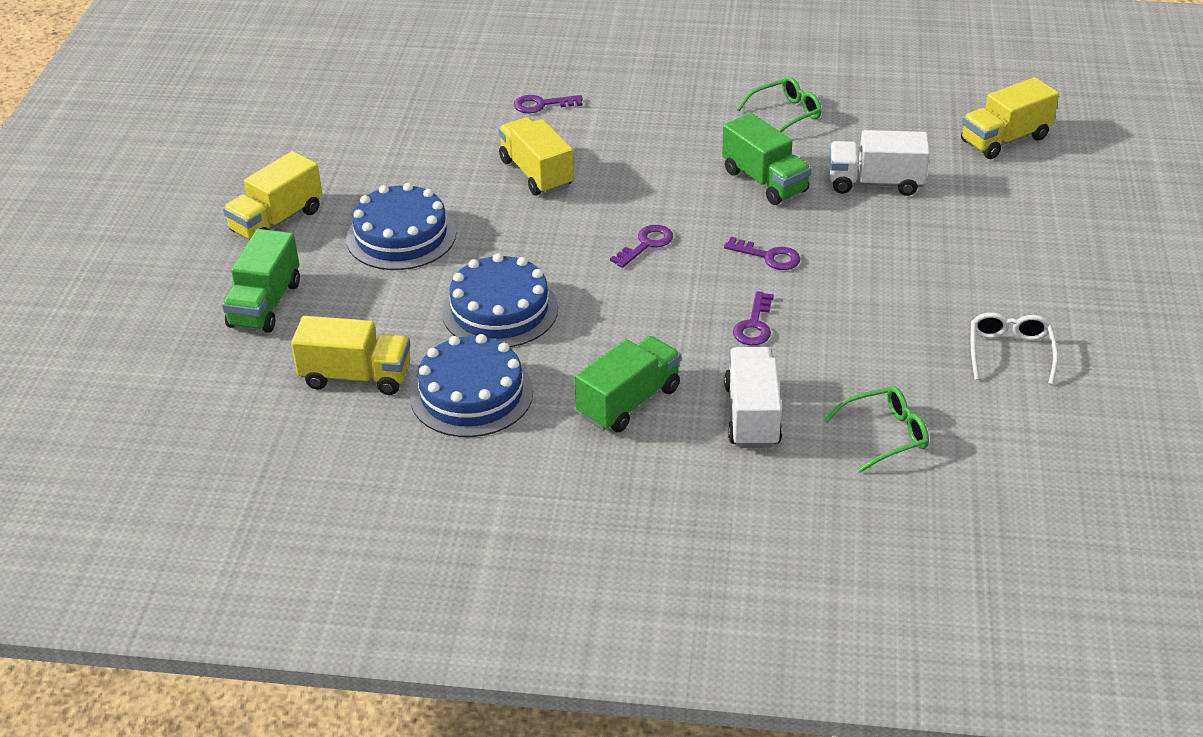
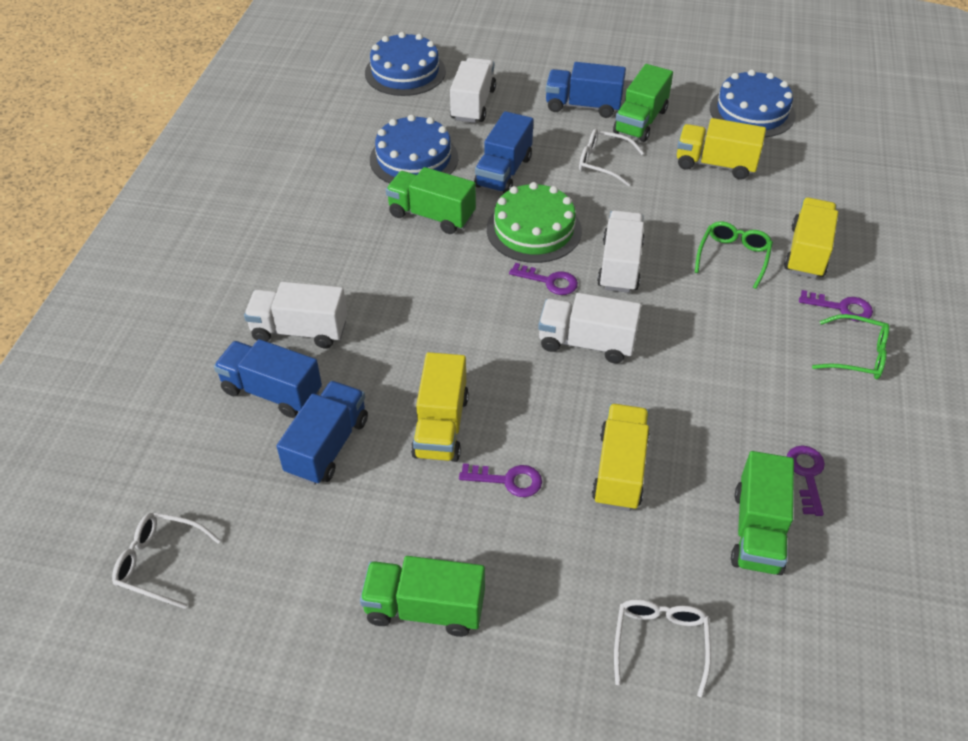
blue truck: none = 0 -> [214,339,322,418] [277,381,368,485] [474,111,533,194] [546,62,626,118] = 4
green cake: none = 0 -> [487,182,582,263] = 1
green truck: [222,229,300,333] [575,336,681,432] [722,113,811,205] = 3 -> [360,556,485,637] [386,167,476,234] [613,64,673,142] [731,451,794,575] = 4
white glasses: [971,312,1058,385] = 1 -> [112,512,221,609] [579,129,644,186] [614,599,711,698] = 3
white truck: [724,347,782,448] [829,130,930,196] = 2 -> [244,282,347,348] [450,58,496,123] [538,293,641,363] [597,210,645,293] = 4

